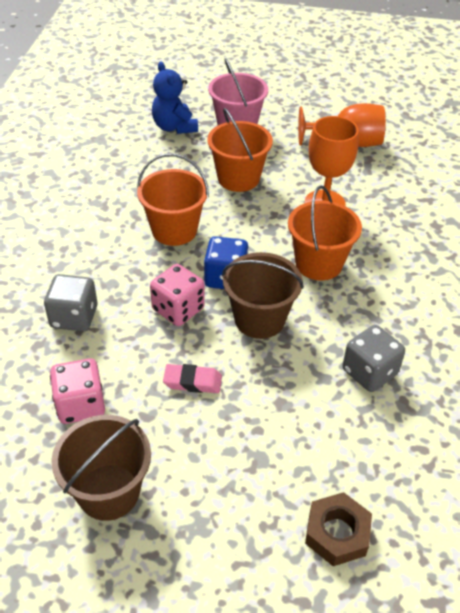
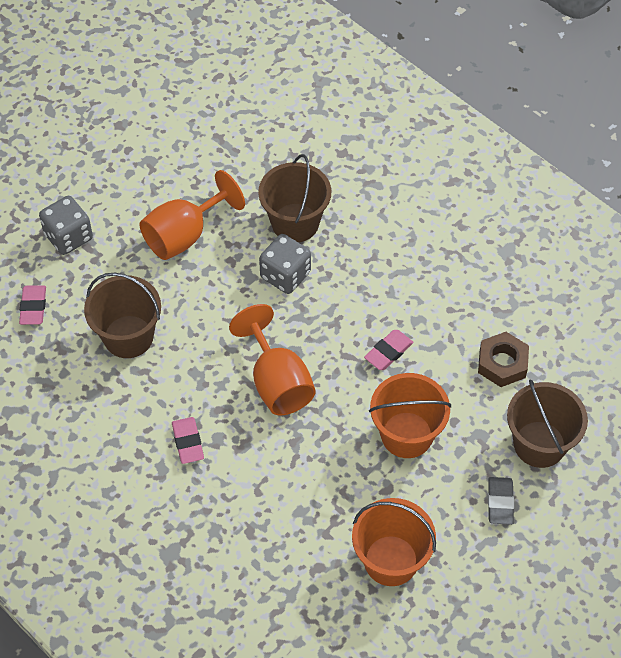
blue dice: [204,236,249,289] = 1 -> none = 0
blue teddy bear: [152,61,198,134] = 1 -> none = 0
brown bucket: [51,415,151,521] [222,252,304,339] = 2 -> [84,273,161,358] [258,154,331,242] [507,379,588,468] = 3
grey eraser: none = 0 -> [488,477,514,525] = 1
orange bucket: [137,154,209,246] [207,108,273,192] [288,185,362,281] = 3 -> [352,498,436,586] [369,373,451,458] = 2
pink bucket: [208,58,268,125] = 1 -> none = 0
pink dice: [50,358,105,424] [150,264,205,326] = 2 -> none = 0
pink eraser: [163,364,222,393] = 1 -> [19,285,46,325] [172,417,204,464] [364,330,413,370] = 3

